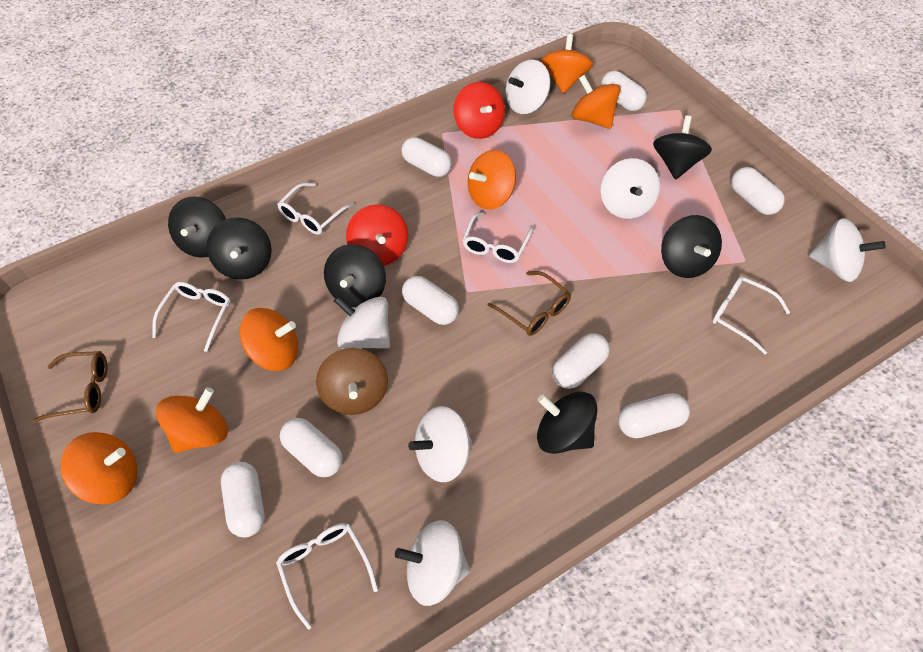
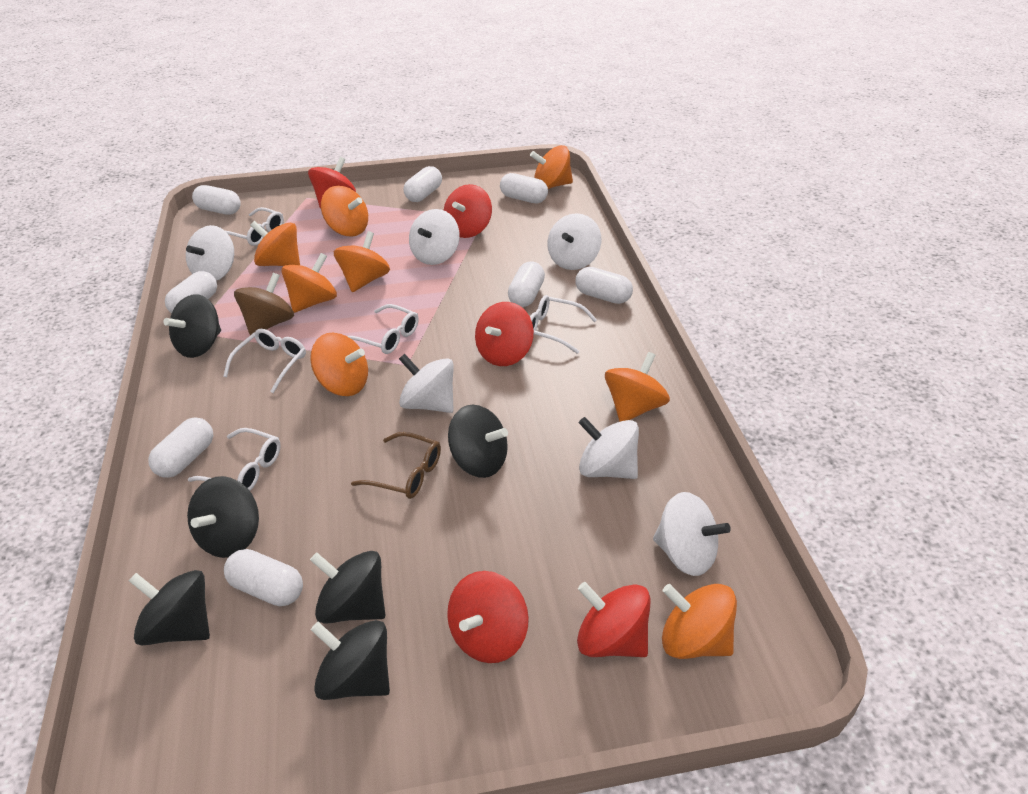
brown glasses: [33,351,107,422] [487,271,571,336] = 2 -> [351,432,441,499] = 1
orange spinning top: [61,432,137,504] [156,387,228,453] [239,308,298,371] [468,150,516,210] [541,34,593,93] [572,75,620,129] = 6 -> [250,221,300,266] [281,253,337,313] [310,332,368,396] [321,186,368,237] [334,231,390,292] [530,145,573,189] [605,352,670,422] [662,584,737,659] = 8
red spinning top: [346,204,408,266] [453,82,505,139] = 2 -> [308,157,356,208] [444,184,492,238] [447,571,529,663] [475,302,534,366] [577,582,651,657] = 5

